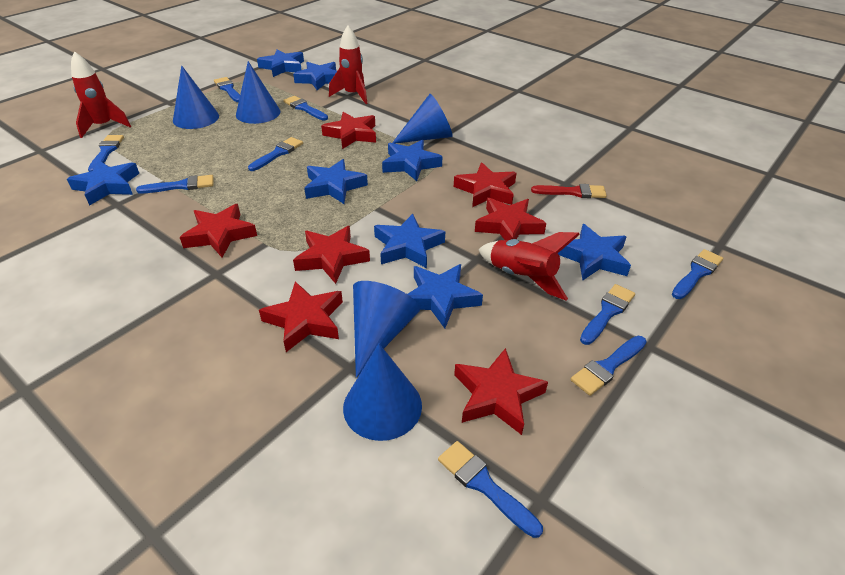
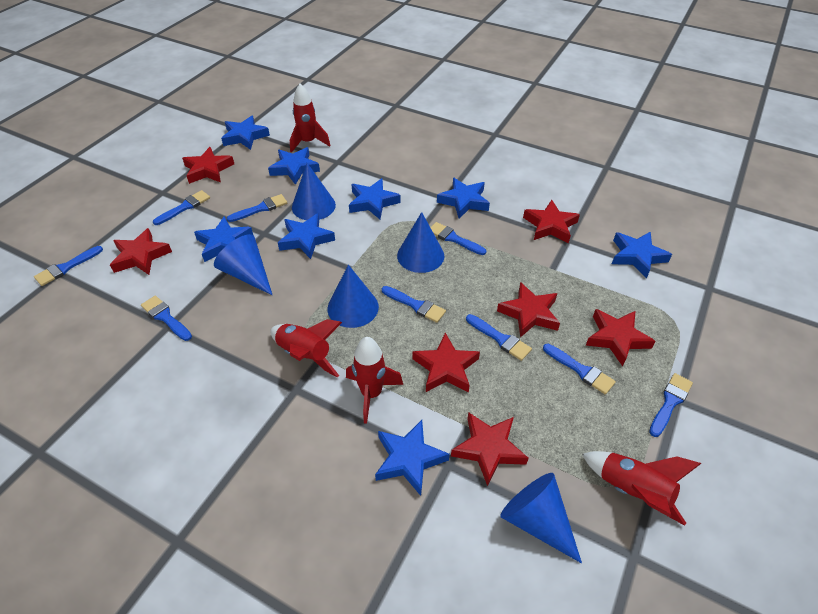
red brush: [531,184,607,198] = 1 -> none = 0
red rocket: [71,51,131,138] [329,25,368,104] [478,232,580,301] = 3 -> [270,319,342,378] [290,84,331,153] [346,337,403,424] [582,451,701,526] = 4

